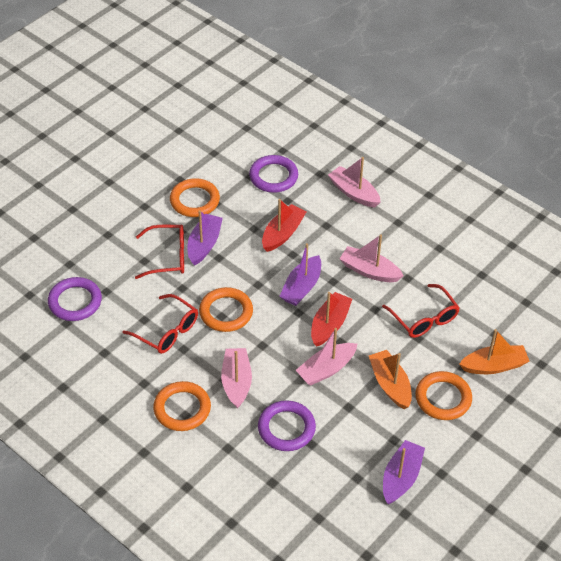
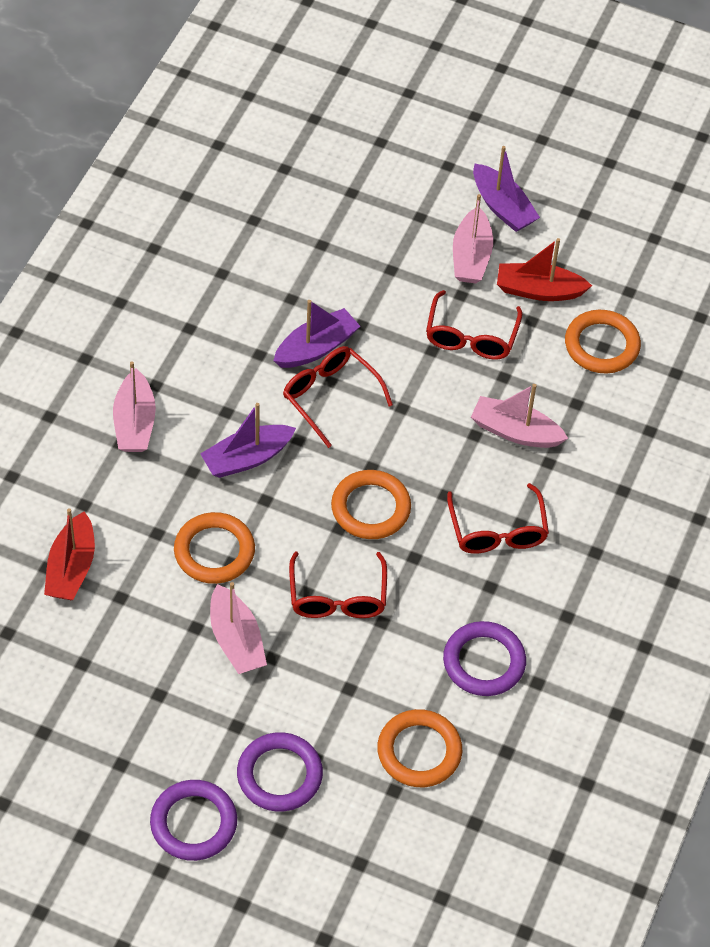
orange boat: [369,350,412,409] [459,329,529,374] = 2 -> none = 0
red glasses: [122,294,198,354] [135,224,184,279] [382,284,460,338] = 3 -> [283,346,393,448] [289,551,387,618] [426,290,522,360] [447,483,549,554] = 4

